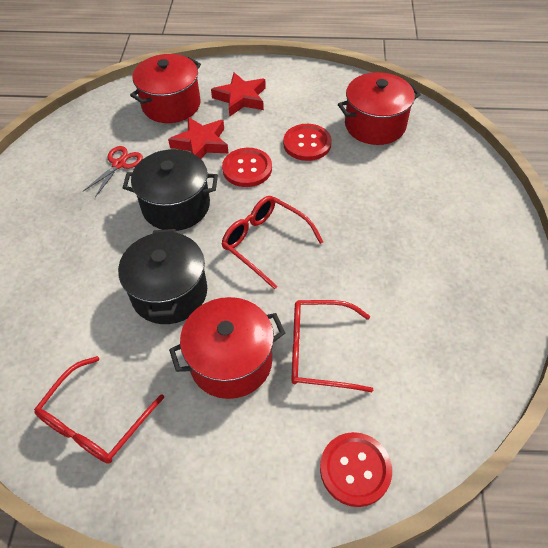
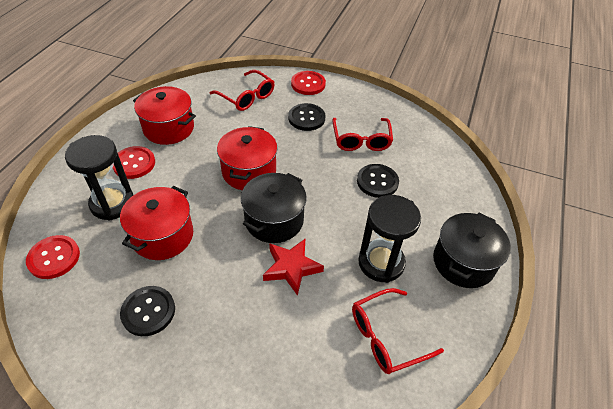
black button: none = 0 -> [120,286,175,336] [288,103,325,131] [357,164,399,198] = 3
black hourglass: none = 0 -> [65,135,133,221] [358,195,421,283] = 2
red scissors: [83,146,143,197] = 1 -> none = 0
red star: [168,117,228,159] [211,72,266,117] = 2 -> [263,239,324,296] = 1

